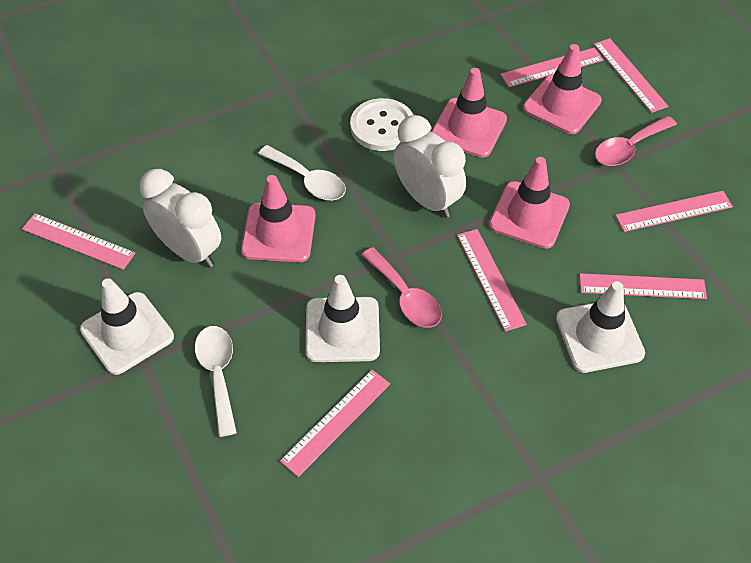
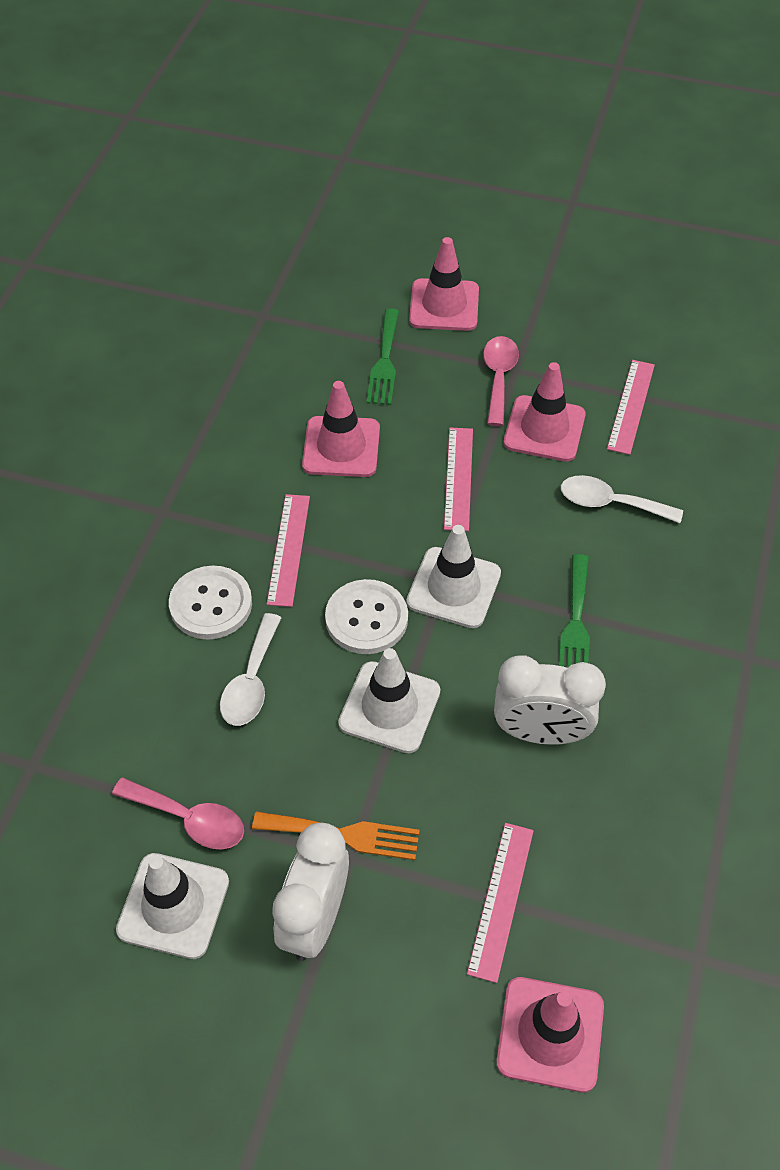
green fork: none = 0 -> [366,309,399,405] [559,554,590,668] = 2
orange fork: none = 0 -> [252,811,420,860] = 1
pink ruler: [22,213,136,270] [280,370,390,477] [457,229,527,332] [500,47,604,87] [579,273,707,299] [594,38,668,113] [615,191,733,232] = 7 -> [267,494,310,607] [444,427,473,531] [467,823,534,983] [607,360,655,455] = 4
white button: [350,98,413,151] = 1 -> [169,566,252,640] [325,579,408,654] = 2

